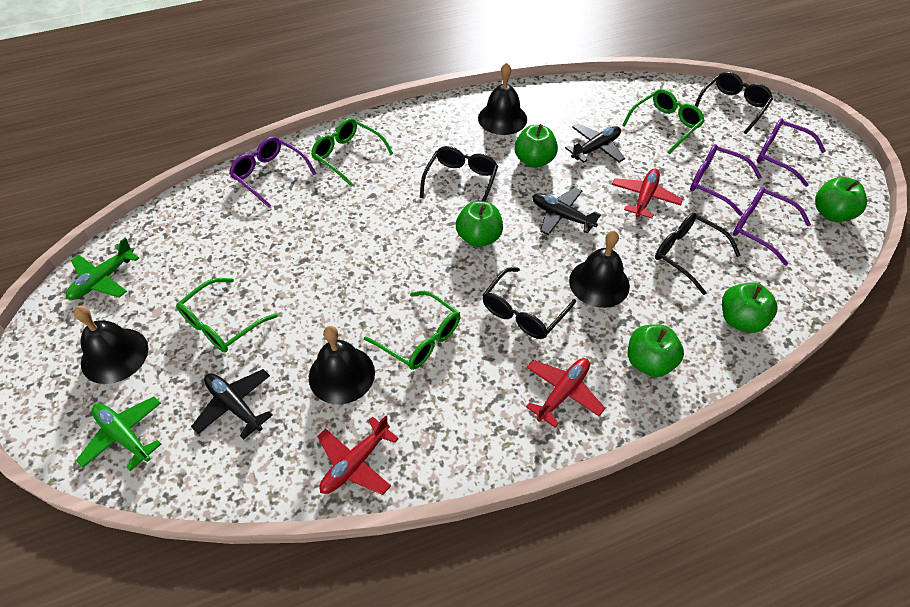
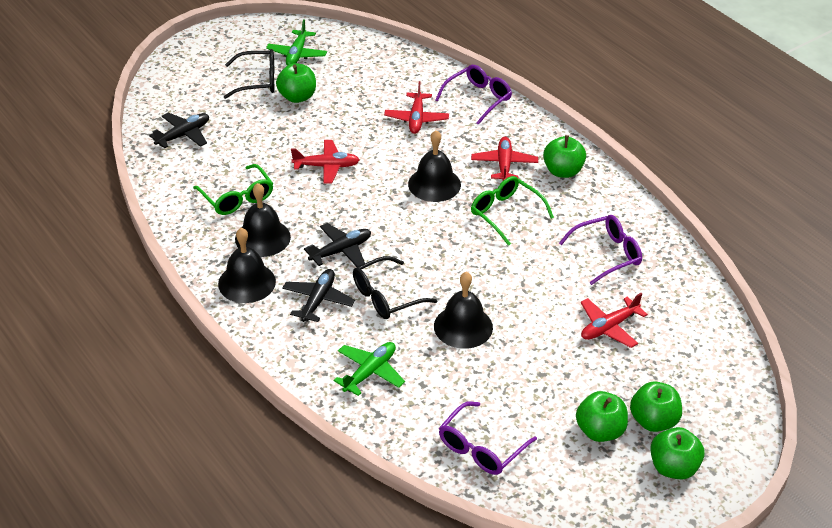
black glasses: [420,146,498,202] [482,267,576,339] [655,213,741,295] [695,72,773,134] = 4 -> [224,49,274,99] [353,256,438,319] = 2
green glasses: [176,278,278,352] [311,118,394,187] [364,291,460,370] [622,89,704,154] = 4 -> [193,164,273,215] [471,176,554,246] = 2
purple glasses: [229,136,316,208] [690,144,762,216] [733,187,811,265] [757,118,826,187] = 4 -> [435,65,512,125] [439,401,537,475] [559,215,642,285] = 3
red plane: [317,415,399,495] [526,358,605,427] [612,168,683,218] = 3 -> [291,140,360,184] [384,81,449,134] [471,137,538,181] [581,293,648,348] = 4

